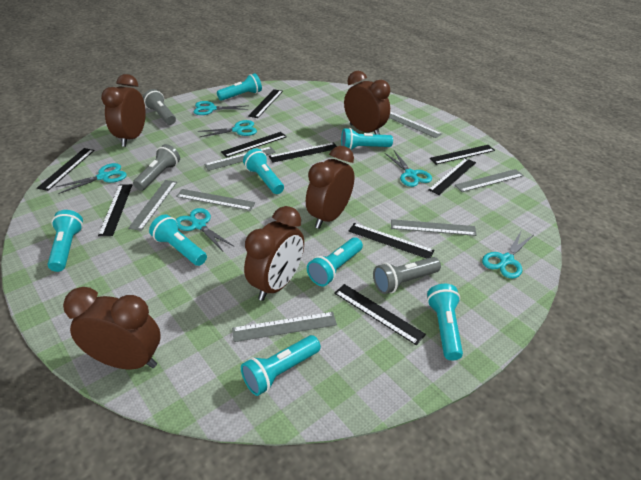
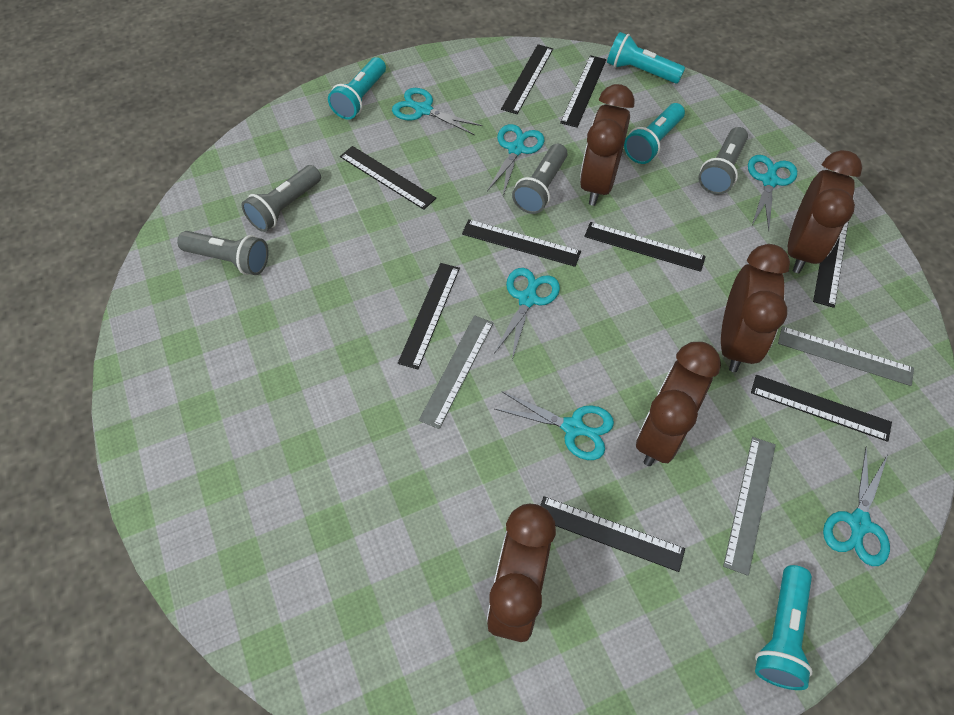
grey flashlight: [133,144,180,191] [143,89,176,125] [373,257,441,294] = 3 -> [177,231,269,275] [241,165,321,232] [512,144,567,214] [698,127,748,194] = 4
grey ruler: [128,180,177,231] [176,189,255,211] [204,147,276,171] [232,312,337,342] [389,112,442,138] [391,219,477,236] [455,169,524,192] = 7 -> [419,315,493,429] [723,437,776,576] [778,326,914,386] = 3
turquoise flashlight: [47,210,83,272] [149,214,207,266] [217,73,262,101] [241,335,321,396] [243,149,284,194] [307,237,363,286] [341,128,393,150] [427,284,463,360] = 8 -> [328,57,386,120] [607,32,685,84] [624,103,685,164] [755,565,813,690] = 4

